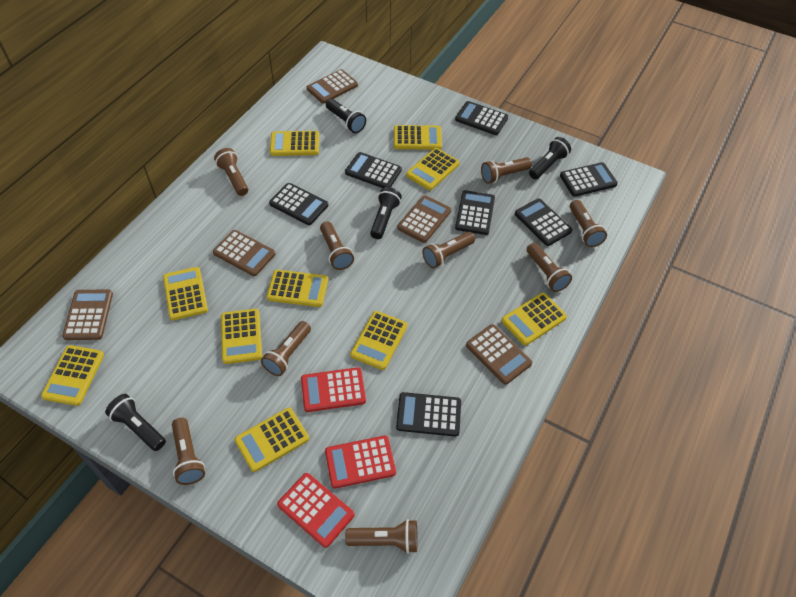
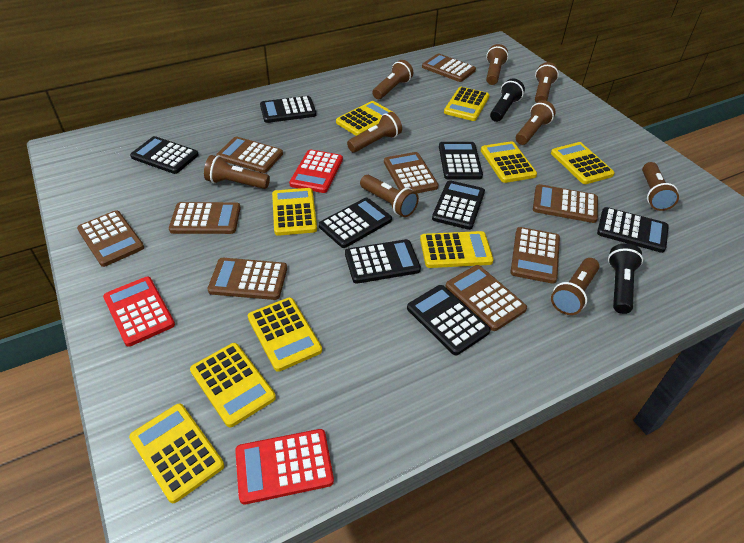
black calculator: [269,183,328,225] [345,152,402,188] [396,392,461,437] [455,101,508,135] [455,190,495,235] [515,198,572,246] [560,162,618,197] = 7 -> [130,136,199,174] [260,96,316,123] [319,198,392,248] [345,239,421,284] [407,285,491,355] [432,180,485,230] [439,142,483,180] [597,207,669,253] = 8
black flashlight: [105,394,166,451] [326,99,366,133] [370,187,402,239] [529,137,571,179] = 4 -> [490,78,525,122] [608,243,643,314] = 2
brown calculator: [62,290,113,340] [213,230,276,276] [307,69,358,104] [397,195,451,243] [466,324,532,385] = 5 -> [77,210,144,267] [169,202,241,234] [208,258,287,300] [216,136,283,173] [384,152,439,193] [422,53,476,82] [445,265,527,331] [510,227,560,284] [533,184,598,223] = 9
yellow calculator: [41,345,104,406] [163,267,208,320] [221,309,262,364] [235,408,309,472] [267,270,328,307] [270,131,319,156] [350,311,407,370] [394,125,442,150] [406,148,459,190] [502,293,567,345] = 10 -> [129,403,224,503] [190,343,276,427] [248,297,322,372] [272,188,317,236] [336,101,394,136] [420,231,494,268] [444,87,489,121] [481,141,537,183] [551,142,614,184] = 9

